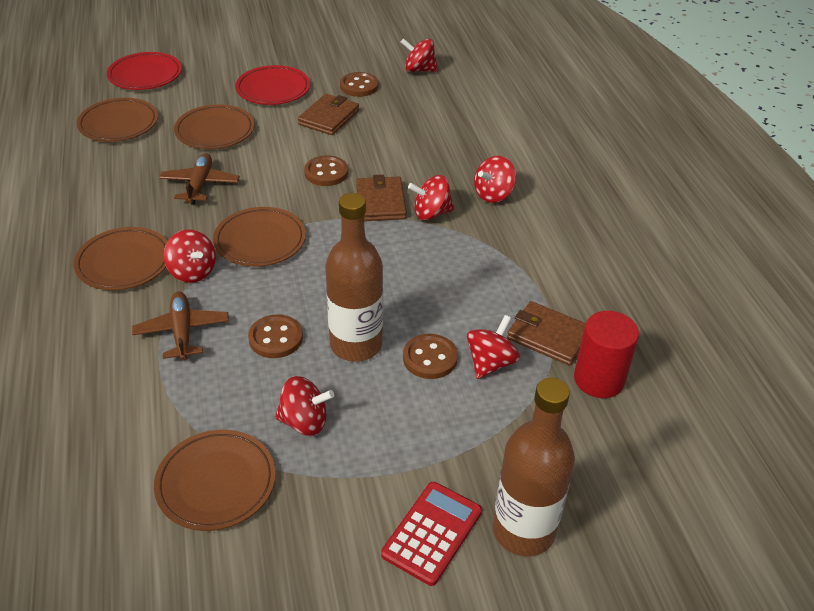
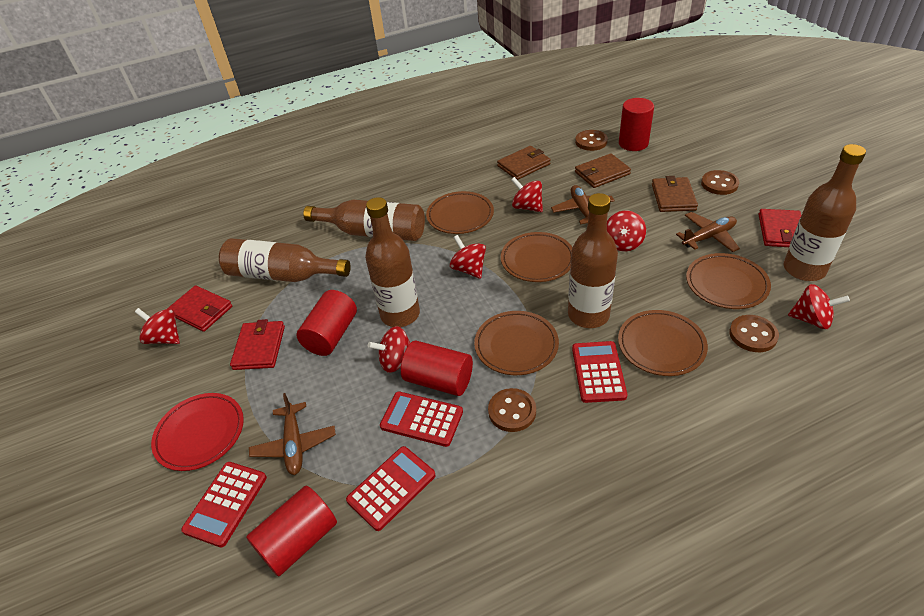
brown bottle: [325,193,383,362] [493,378,575,556] = 2 -> [219,238,351,282] [303,200,425,241] [365,197,420,327] [568,193,618,328] [784,144,866,281] = 5
brown plane: [132,292,229,360] [159,153,240,204] = 2 -> [249,393,336,475] [551,185,615,224] [676,212,740,252] = 3
red calculator: [381,482,482,586] = 1 -> [181,462,267,547] [346,446,436,531] [380,391,463,447] [572,341,627,403] = 4
red cylinder: [574,311,639,398] = 1 -> [246,486,337,577] [296,290,357,356] [401,340,473,396] [619,98,654,151] = 4
red plate: [107,52,182,90] [235,65,310,105] = 2 -> [151,393,244,471] = 1
red wallet: none = 0 -> [167,285,232,332] [230,319,285,370] [758,209,802,247] = 3

